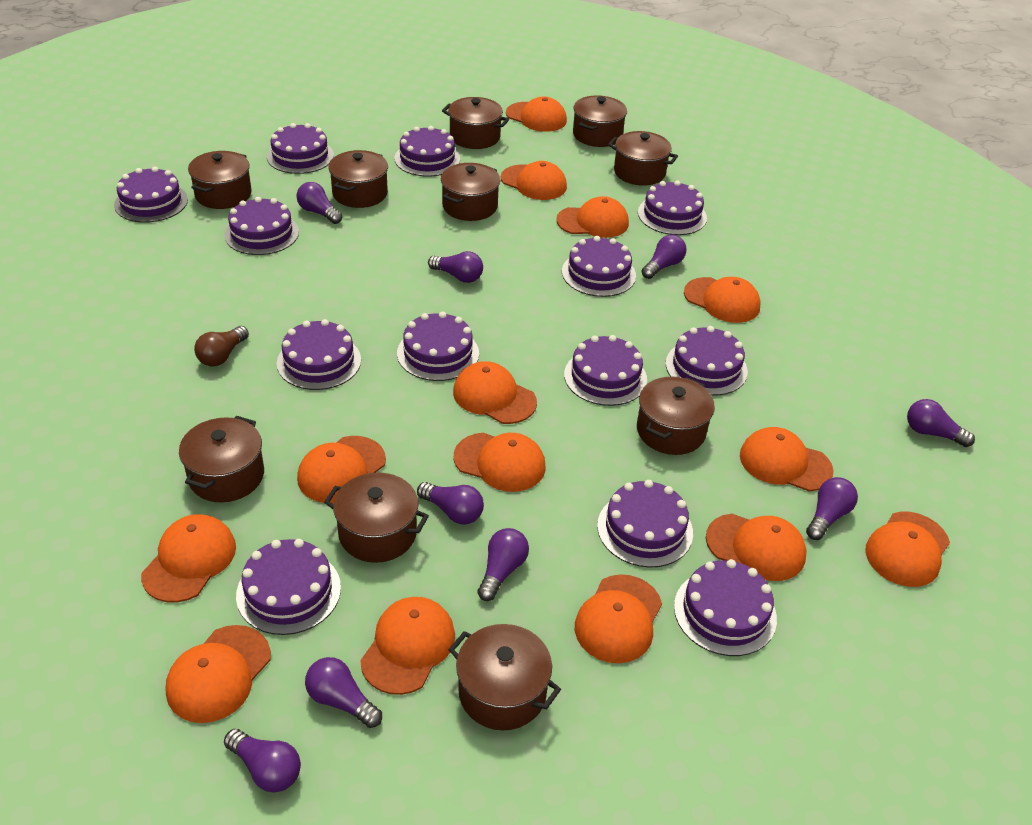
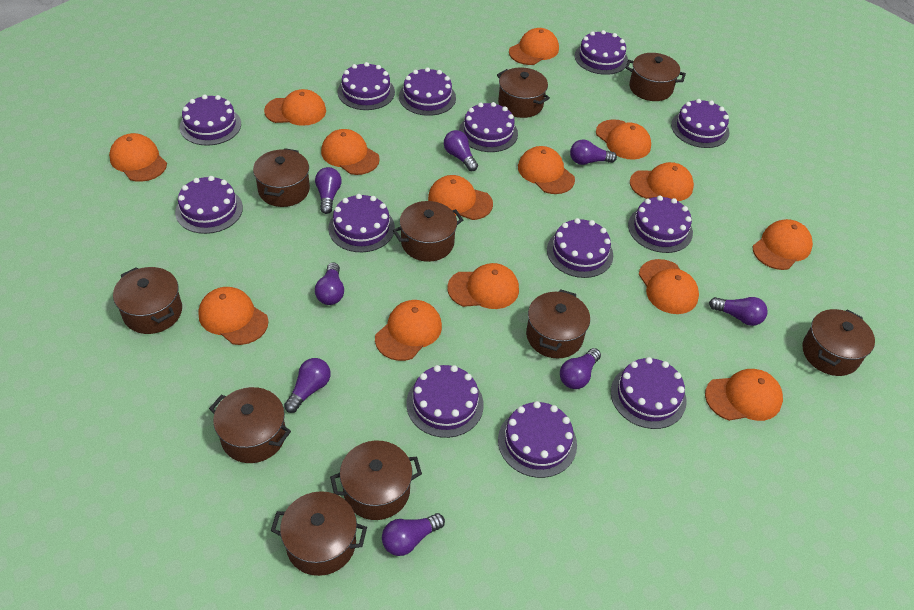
brown light bulb: [194,326,249,367] = 1 -> none = 0
purple light bulb: [224,729,301,793] [296,182,342,224] [305,657,382,728] [417,482,484,524] [428,251,483,283] [477,528,529,601] [641,235,686,279] [806,477,858,540] [907,399,975,447] = 9 -> [284,358,331,413] [315,167,342,214] [315,262,344,305] [382,513,445,556] [444,130,478,171] [560,348,601,389] [570,139,617,165] [709,297,768,326] = 8

